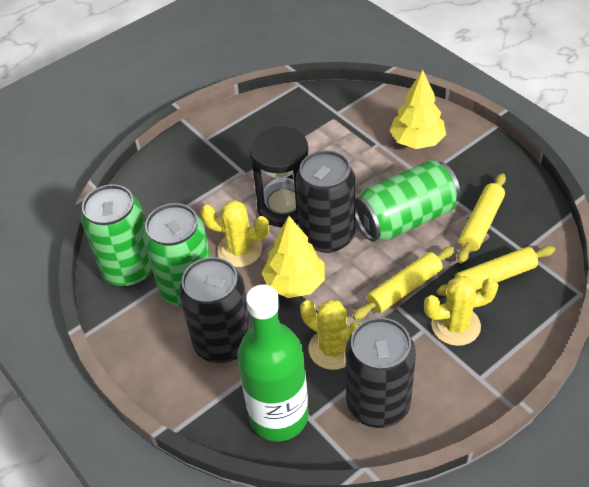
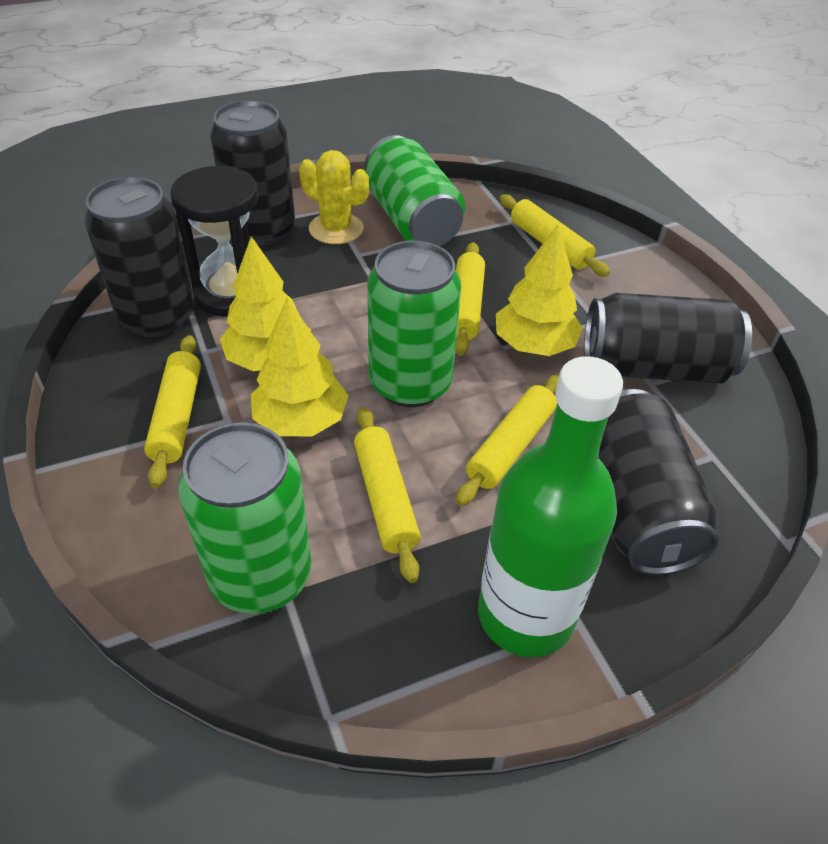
black can: [179,257,251,363] [296,150,355,253] [345,317,416,428] = 3 -> [84,177,195,337] [210,100,295,246] [584,293,752,384] [598,389,719,575] = 4
yellow cactus: [201,200,269,267] [300,300,361,370] [424,275,499,346] = 3 -> [299,150,369,244] = 1
yellow rolling pin: [352,246,455,320] [436,246,555,296] [457,173,506,263] = 3 -> [144,335,201,488] [354,407,421,583] [455,242,485,356] [456,374,559,506] [500,194,610,277] = 5
yellow tree: [262,216,325,298] [390,70,446,149] = 2 -> [220,236,311,371] [251,298,348,437] [496,225,583,356] = 3

